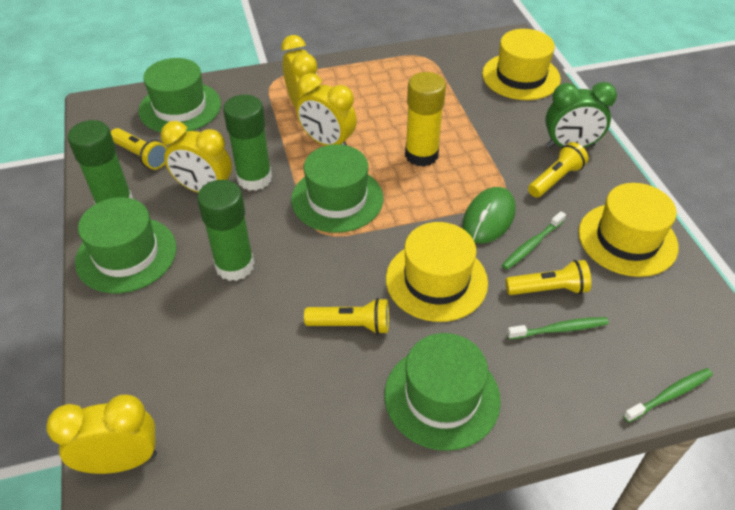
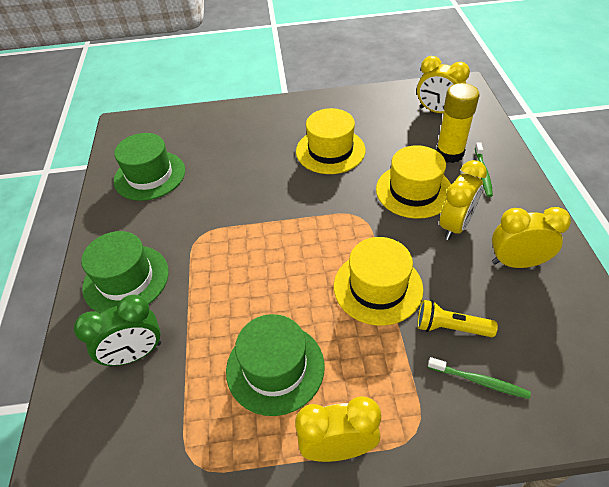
green glue stick: [68,120,133,204] [197,180,254,281] [223,95,272,191] = 3 -> none = 0
green hat: [75,197,176,293] [139,58,221,132] [291,144,384,233] [384,333,501,451] = 4 -> [81,231,169,313] [114,133,185,201] [226,314,325,416] = 3
green mouse: [463,187,516,244] = 1 -> none = 0
green toothbrush: [502,211,566,270] [507,317,609,340] [623,368,713,423] = 3 -> [428,357,531,399] [475,143,493,197] = 2
yellow flashlight: [111,128,167,170] [304,298,389,334] [505,260,591,295] [528,142,588,198] = 4 -> [417,300,498,337] = 1

